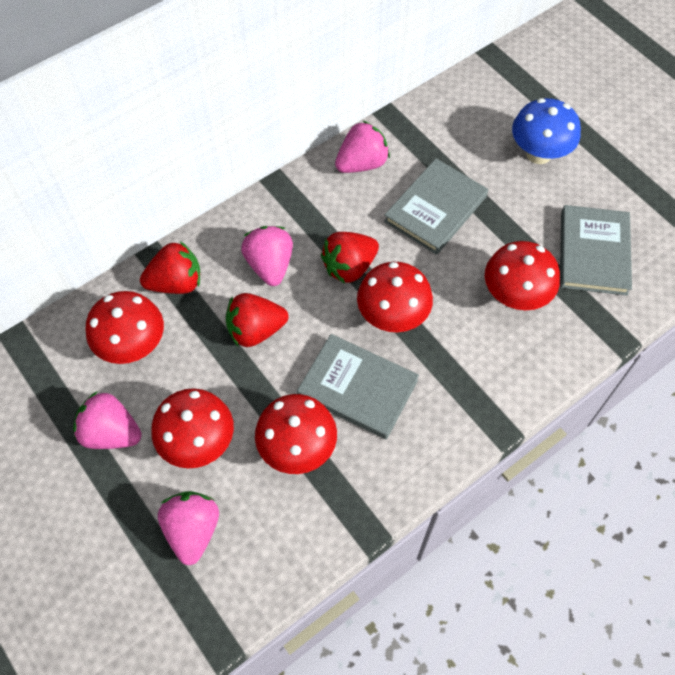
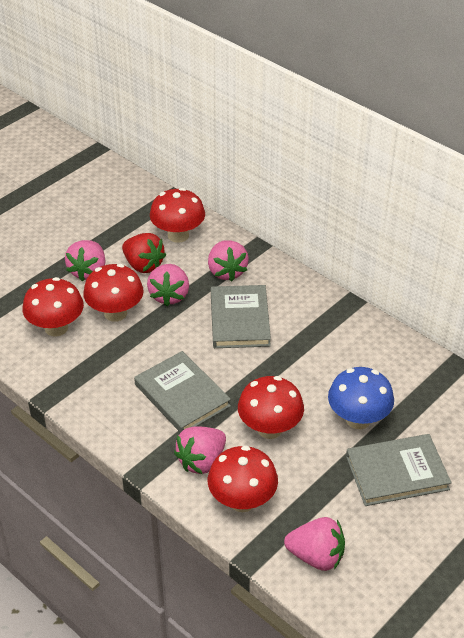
pink strawberry: [73,392,142,449] [158,491,219,565] [241,226,293,286] [335,121,390,173] = 4 -> [65,240,105,282] [147,264,189,306] [174,426,226,474] [208,240,249,282] [284,517,345,571] = 5
red strawberry: [140,241,200,294] [226,293,289,347] [321,232,379,284] = 3 -> [122,233,166,273] = 1

